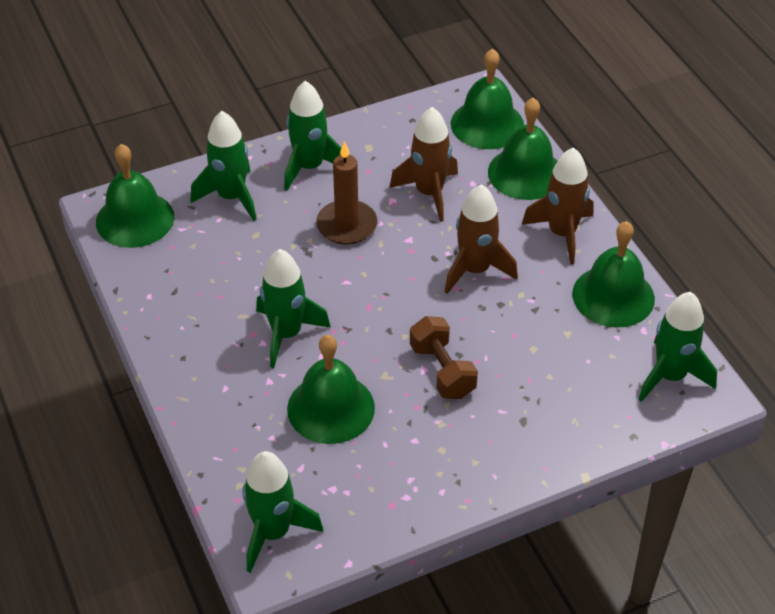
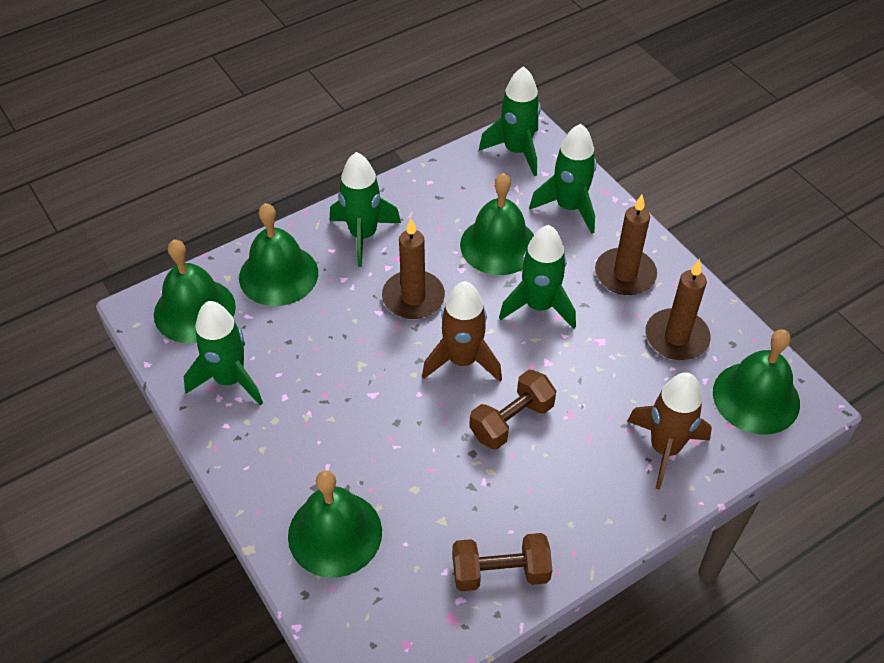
brown candle: [316,141,377,244] = 1 -> [382,218,445,319] [595,195,657,295] [645,259,711,360] = 3
brown dumbbell: [410,316,478,399] = 1 -> [452,533,552,591] [469,370,556,449] = 2
brown rocket: [389,107,458,222] [445,184,518,294] [521,147,594,265] = 3 -> [422,281,502,382] [627,372,712,490] = 2

